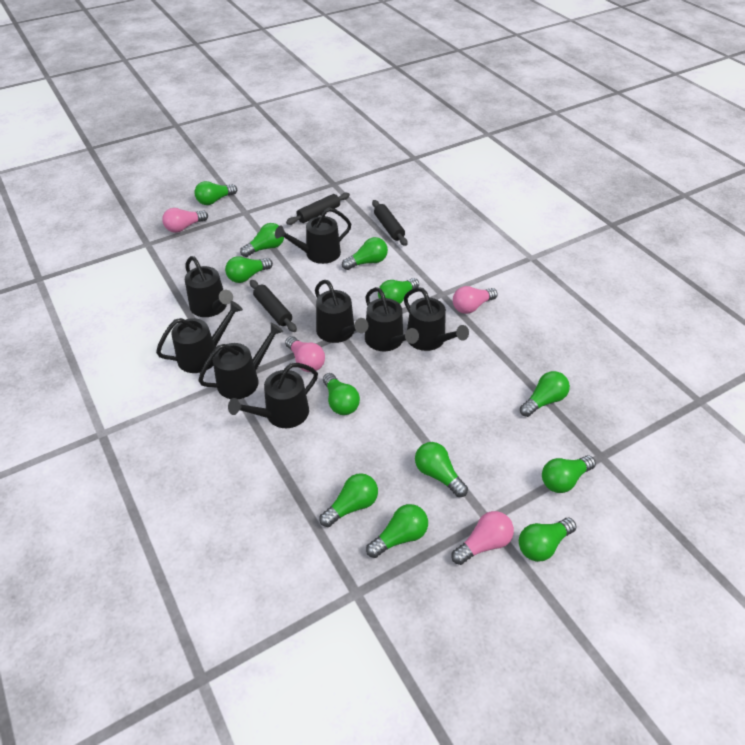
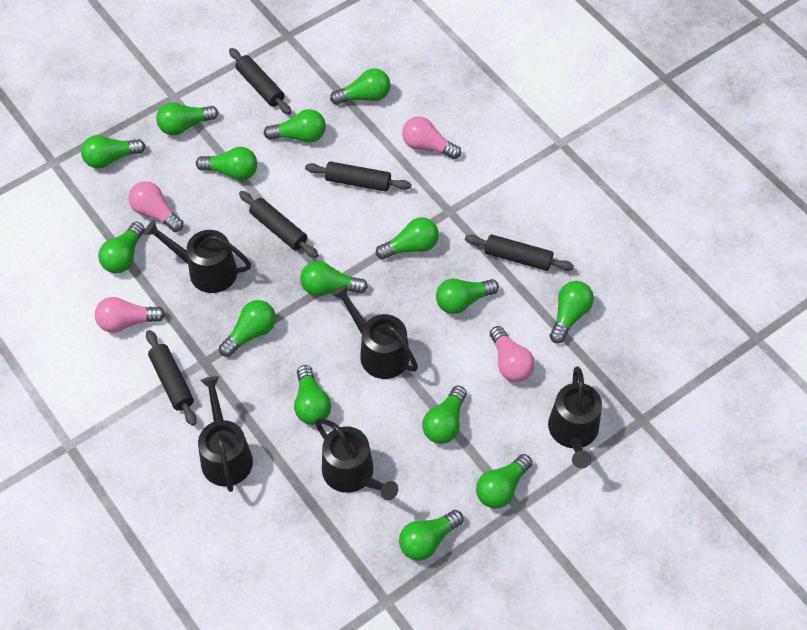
black rolling pin: [250,280,297,332] [286,193,350,225] [372,200,407,246] = 3 -> [146,330,196,426] [229,48,291,115] [239,191,318,258] [305,161,411,192] [465,234,574,271] = 5
black watering can: [156,301,243,373] [185,256,233,317] [198,323,283,399] [228,363,318,428] [275,207,351,264] [315,280,368,343] [365,287,419,351] [404,287,469,351] = 8 -> [144,220,251,293] [198,376,253,492] [315,418,398,500] [332,284,418,379] [548,366,602,468] = 5
green light bulb: [195,181,237,205] [225,256,273,283] [240,223,284,257] [319,473,378,527] [323,373,360,415] [342,237,388,270] [366,504,428,558] [378,278,419,304] [415,442,468,497] [519,518,577,562] [520,371,570,417] [542,455,596,493] = 12 -> [81,135,146,169] [98,222,145,273] [156,102,218,135] [196,147,257,180] [219,300,276,357] [264,109,326,142] [294,365,331,425] [300,261,368,296] [330,69,390,105] [376,217,439,260] [399,510,464,561] [422,386,467,444] [436,279,499,314] [476,454,532,508] [550,281,594,344] = 15

